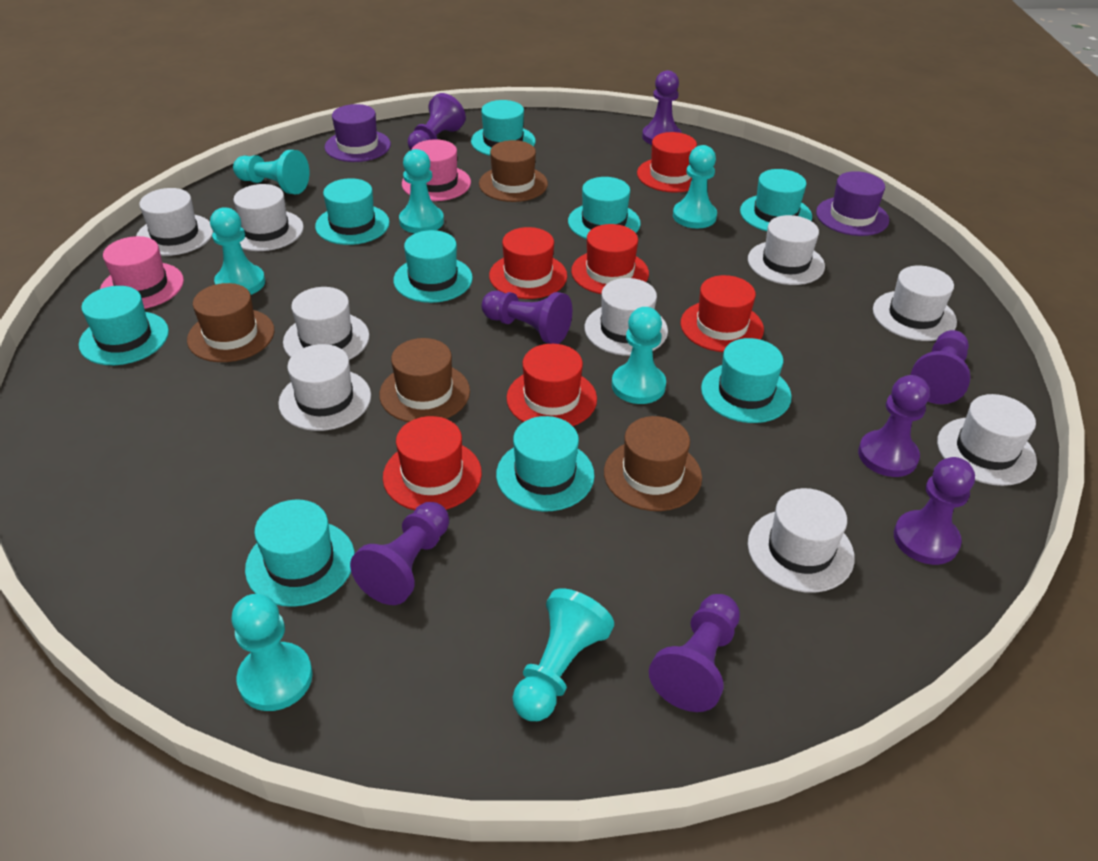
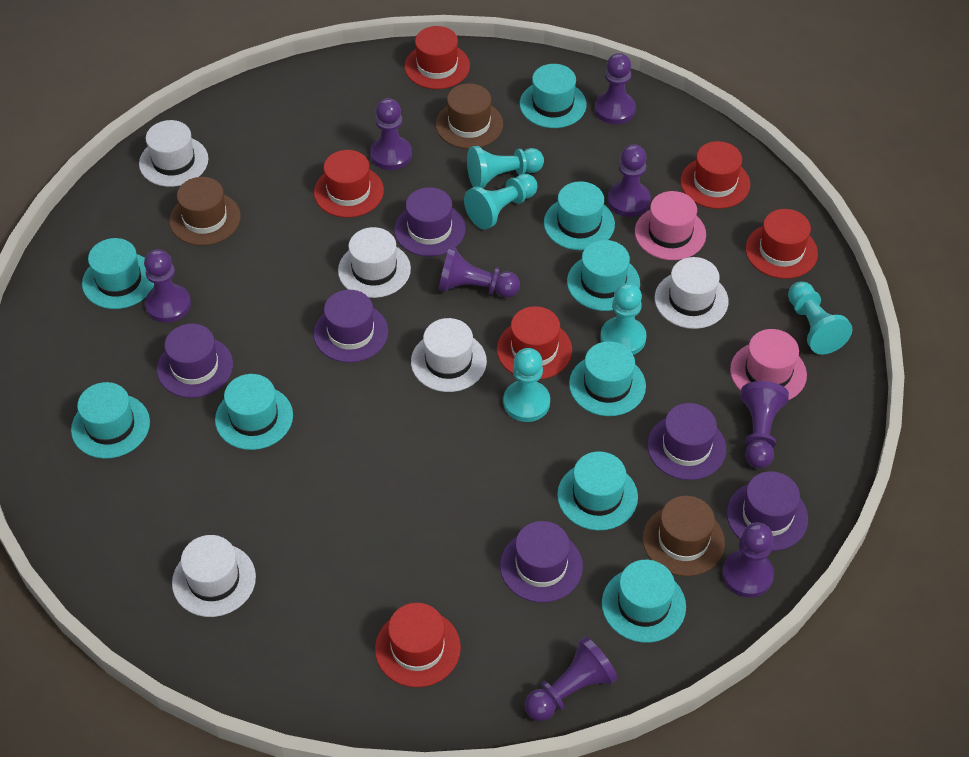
brown hat: [187,283,275,362] [379,338,470,422] [479,140,548,202] [604,416,702,511] = 4 -> [169,177,241,246] [436,83,503,149] [643,496,725,576] = 3
purple hat: [325,104,391,162] [816,171,889,236] = 2 -> [157,324,233,398] [313,290,388,363] [394,187,466,257] [500,521,583,603] [647,403,726,480] [727,471,808,551] = 6
turquoise pawn: [210,207,265,295] [232,594,313,711] [233,150,309,194] [399,149,444,233] [512,588,614,721] [612,307,666,404] [673,145,717,229] = 7 -> [464,174,538,229] [467,146,544,188] [503,348,550,422] [601,283,646,355] [788,282,853,355] = 5
white hat: [136,188,214,256] [233,184,304,251] [278,344,371,431] [283,287,369,360] [585,278,668,356] [748,215,825,285] [748,488,855,593] [873,265,957,341] [937,394,1037,486] = 9 -> [139,120,209,187] [172,535,256,617] [338,227,411,298] [411,318,487,392] [655,257,728,329] = 5

